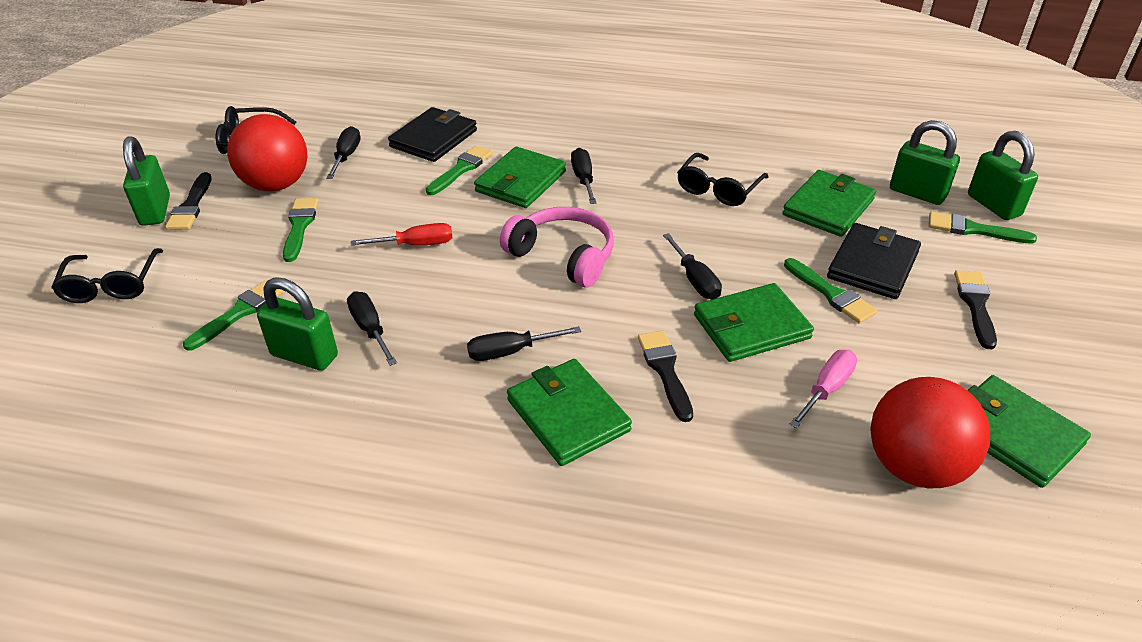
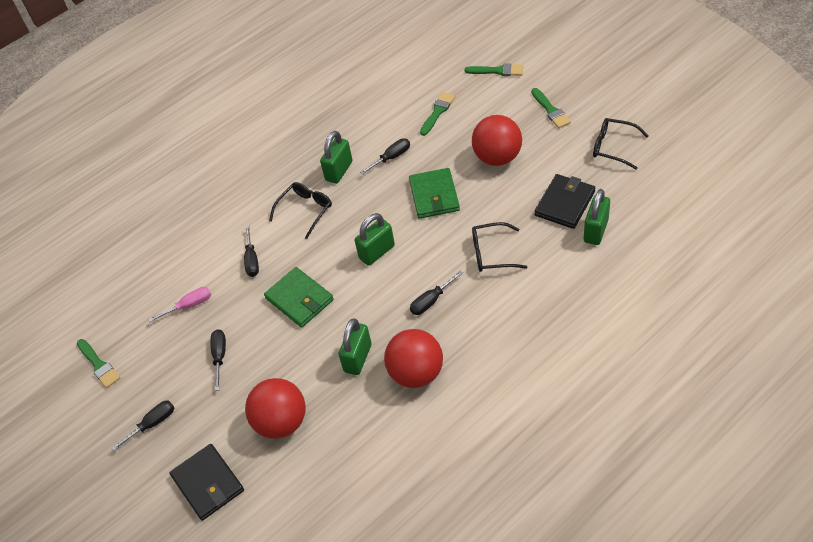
black brush: [165,172,212,230] [638,330,693,422] [954,270,997,350] = 3 -> none = 0
green brush: [183,280,284,351] [283,198,319,262] [426,145,493,195] [784,258,878,323] [929,212,1037,244] = 5 -> [77,339,120,388] [420,92,455,136] [465,63,523,76] [531,88,571,128] = 4
green wallet: [474,147,566,208] [507,359,632,466] [694,283,814,362] [782,170,876,237] [967,375,1091,488] = 5 -> [264,267,334,328] [409,168,460,219] = 2
pink headphones: [500,207,614,287] = 1 -> none = 0
red ball: [227,114,307,191] [870,377,990,488] = 2 -> [245,378,306,439] [384,329,443,388] [472,115,522,166] = 3
red screwdriver: [351,223,452,246] = 1 -> none = 0

